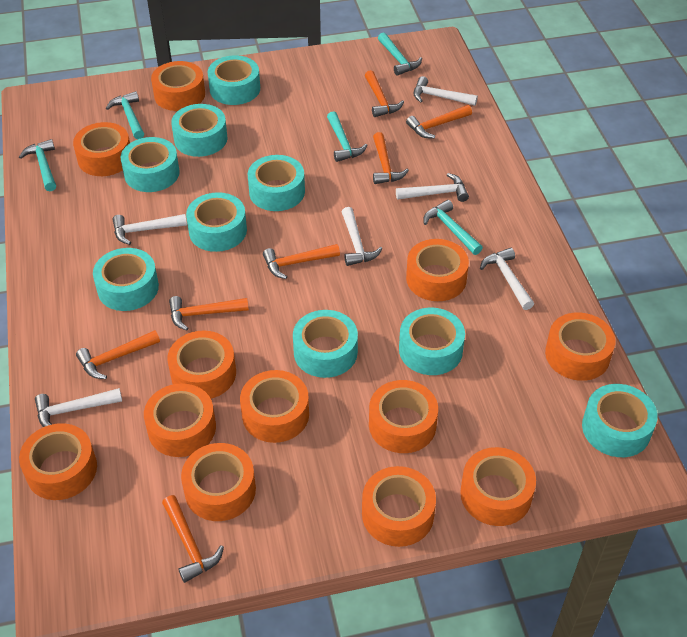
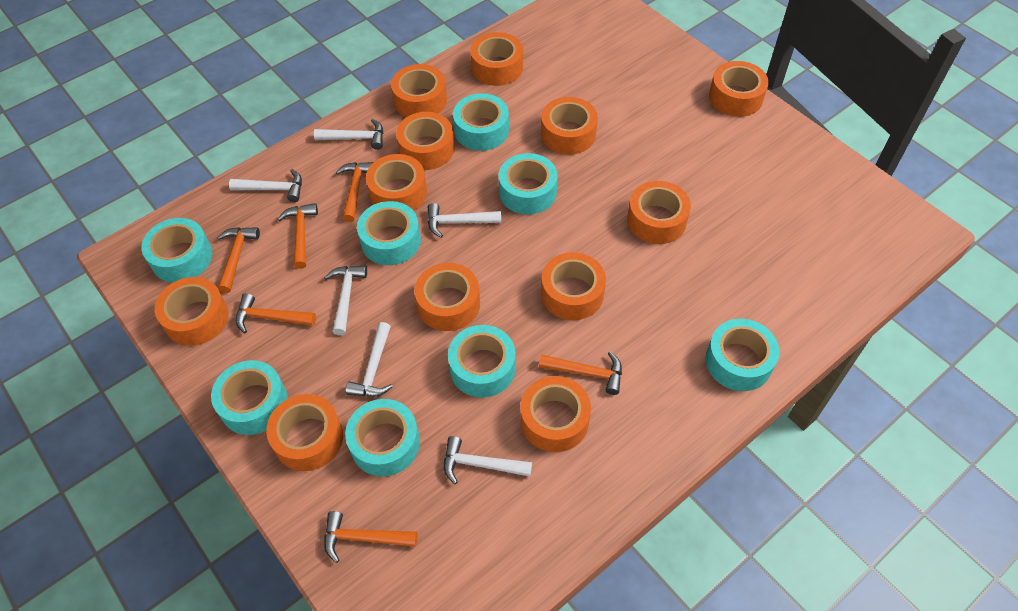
orange hammer: [76,330,160,379] [162,495,224,583] [169,296,249,331] [263,244,340,279] [365,70,404,117] [373,132,409,184] [406,105,472,138] = 7 -> [217,227,260,293] [236,293,316,333] [278,203,318,269] [324,511,417,563] [336,162,374,222] [539,352,622,395] = 6
turquoise hammer: [19,139,56,191] [106,91,144,139] [327,111,368,162] [378,32,422,76] [423,200,483,255] = 5 -> none = 0
turquoise tape: [93,248,159,311] [121,137,180,192] [171,104,227,157] [186,192,247,252] [208,55,260,105] [248,155,305,211] [293,310,358,378] [399,308,465,375] [582,384,658,457] = 9 -> [141,218,213,283] [211,360,288,435] [345,399,420,476] [357,201,421,265] [448,325,516,398] [453,93,509,151] [499,153,558,215] [705,319,780,391] = 8

